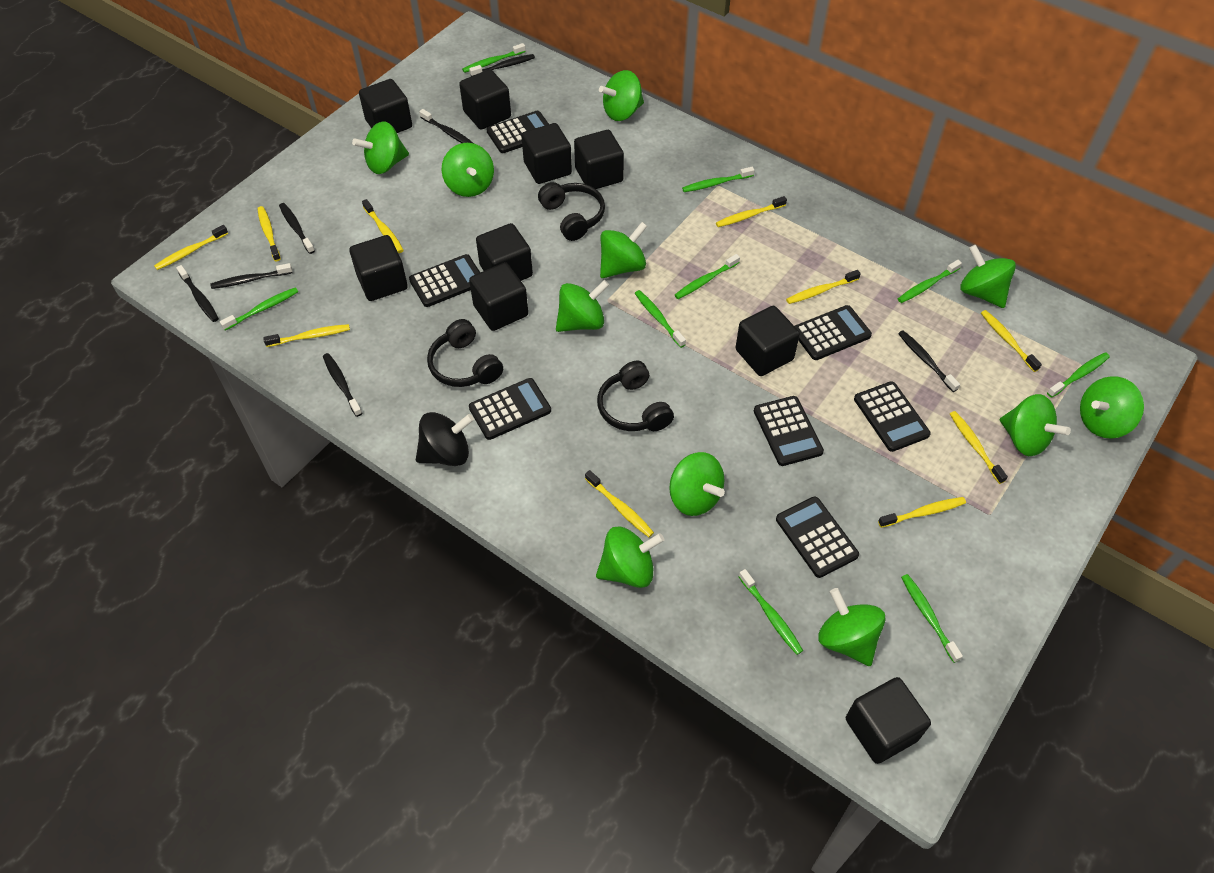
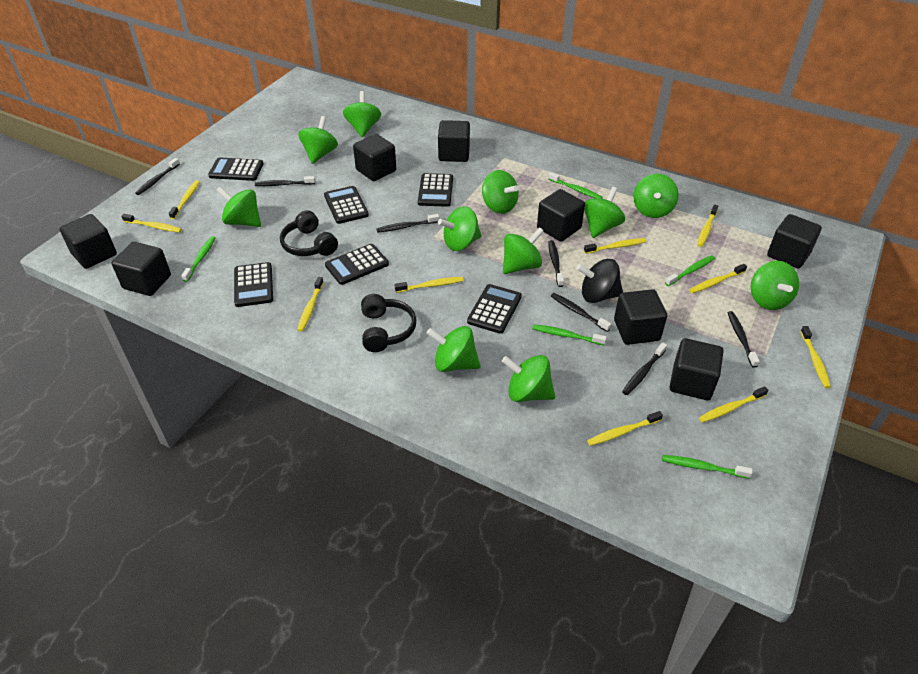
black calculator: [409,254,480,307] [469,378,551,440] [486,111,549,153] [754,396,824,466] [776,496,859,578] [795,305,872,360] [854,381,931,452] = 7 -> [208,157,263,181] [234,262,273,307] [324,186,369,224] [325,244,389,285] [418,173,453,207] [467,284,522,334] = 6
black cube: [349,235,408,301] [359,79,412,133] [459,70,511,130] [469,262,528,331] [476,223,533,281] [521,123,572,184] [574,130,624,189] [736,306,800,376] [846,677,931,764] = 9 -> [60,214,117,269] [112,242,171,296] [353,134,396,181] [438,120,470,162] [537,189,585,242] [614,289,667,345] [670,338,724,400] [767,214,822,269] = 8
black headphones: [427,319,503,387] [538,182,605,241] [597,360,674,431] = 3 -> [280,210,338,256] [361,294,416,352] = 2
green toothbrush: [220,288,298,330] [462,43,526,73] [635,290,686,348] [675,254,740,299] [682,167,754,192] [739,569,803,655] [898,260,962,303] [901,574,963,663] [1047,352,1110,398] = 9 -> [181,236,216,282] [532,324,607,345] [548,172,603,199] [662,455,752,479] [665,255,715,286] = 5

